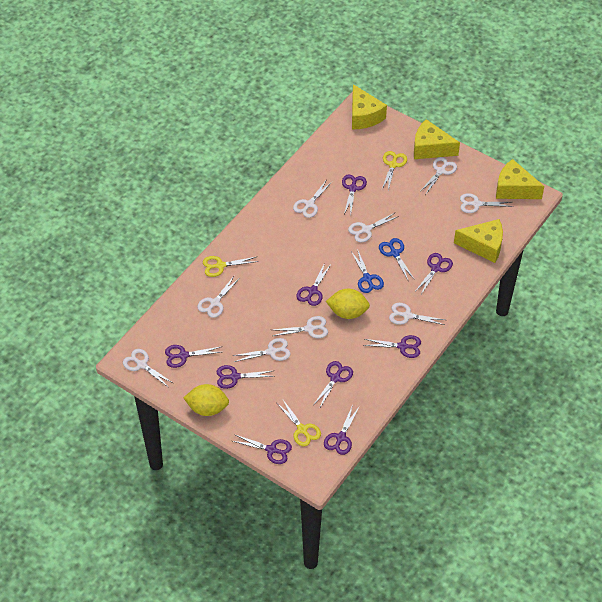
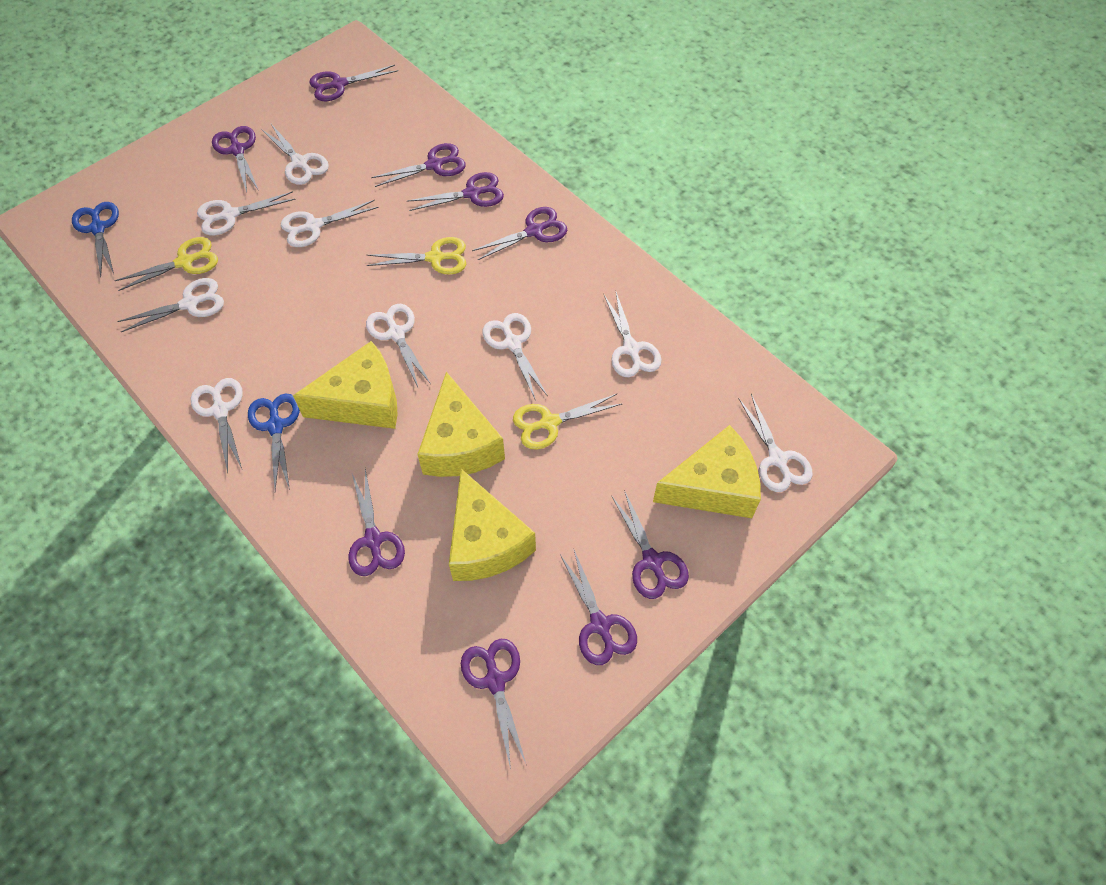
yellow lemon: [184,384,229,416] [326,289,370,319] = 2 -> none = 0

